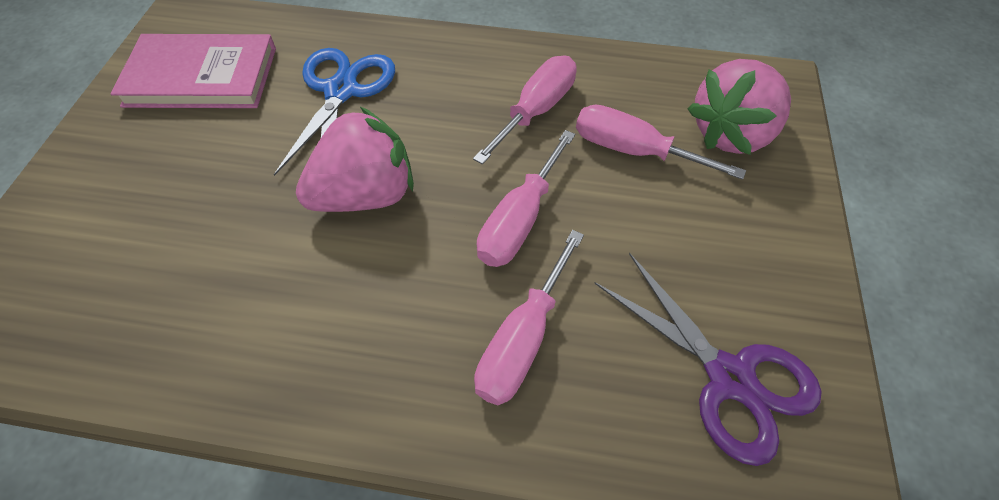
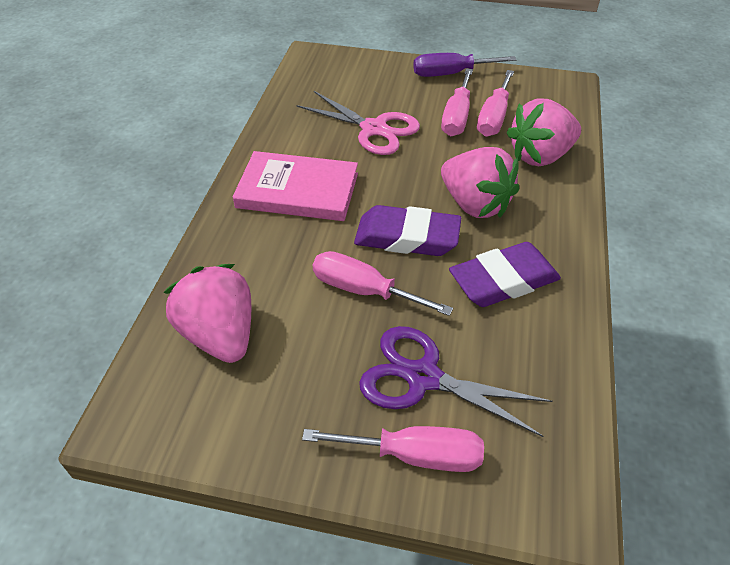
blue scissors: [274,48,395,176] = 1 -> none = 0
pink scissors: none = 0 -> [296,91,420,155] = 1
pink strawberry: [296,107,414,212] [688,59,791,155] = 2 -> [163,264,251,363] [441,147,519,218] [506,98,581,166] = 3
purple eraser: none = 0 -> [354,205,461,256] [449,242,561,307] = 2
purple screwdriver: none = 0 -> [413,53,517,77] = 1

